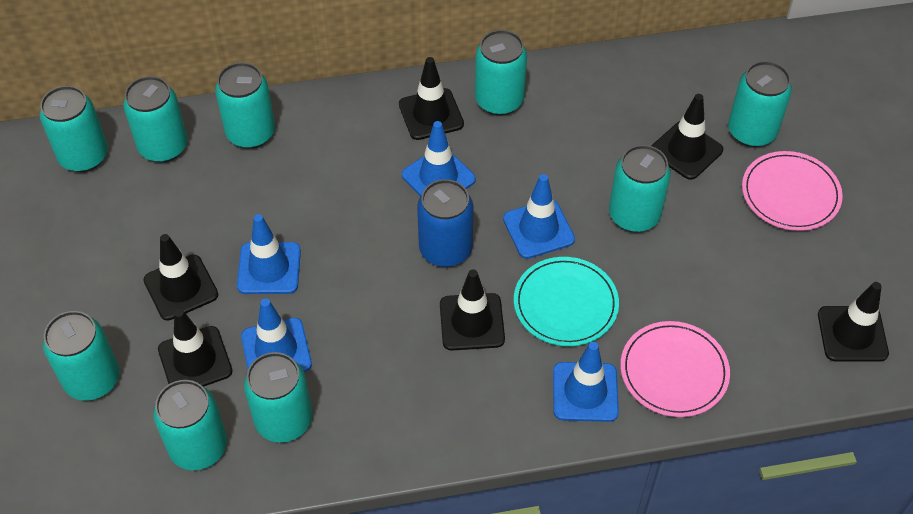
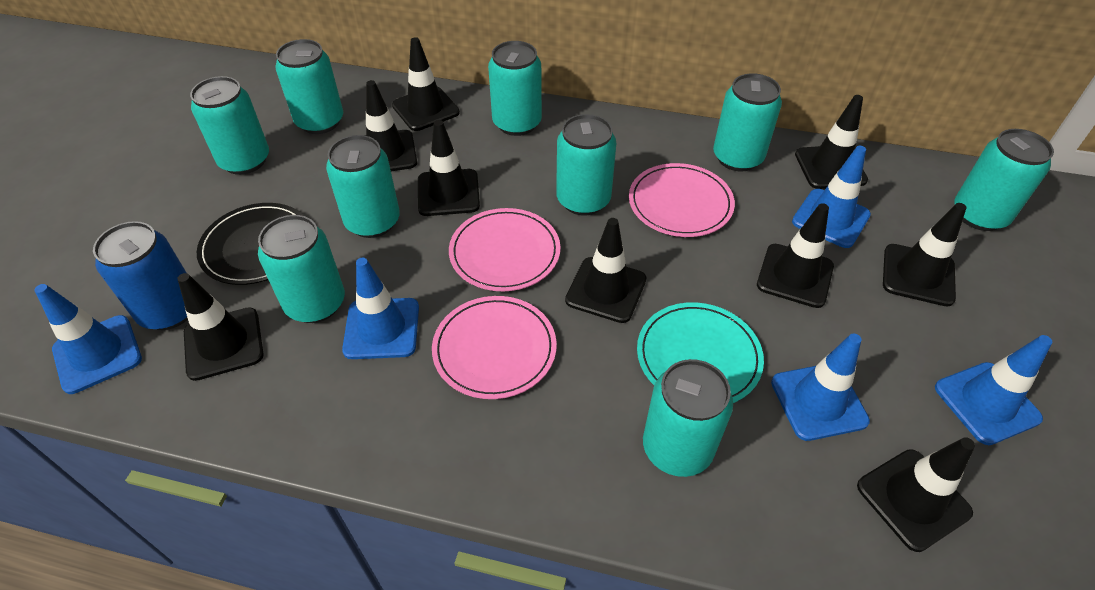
black plate: none = 0 -> [197,203,304,285] = 1
black traffic cone: [143,234,218,321] [158,309,233,387] [399,57,464,140] [440,269,505,351] [652,94,723,180] [818,282,889,362] = 6 -> [177,273,263,381] [365,80,417,171] [392,37,460,131] [418,120,480,216] [565,218,646,323] [757,203,834,308] [795,95,868,189] [857,437,975,552] [883,203,967,307] = 9
pink plate: [620,321,730,417] [742,151,843,231] = 2 -> [432,296,557,399] [449,208,561,291] [629,163,735,237] = 3

